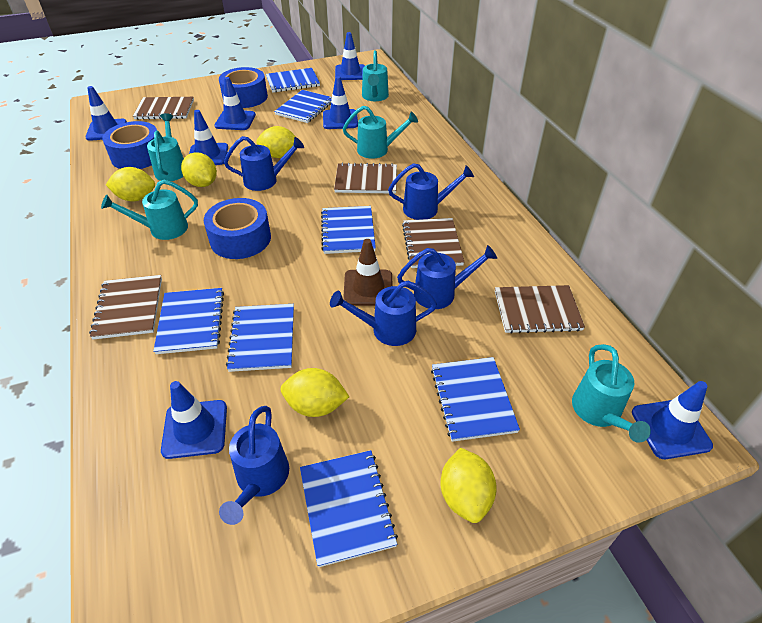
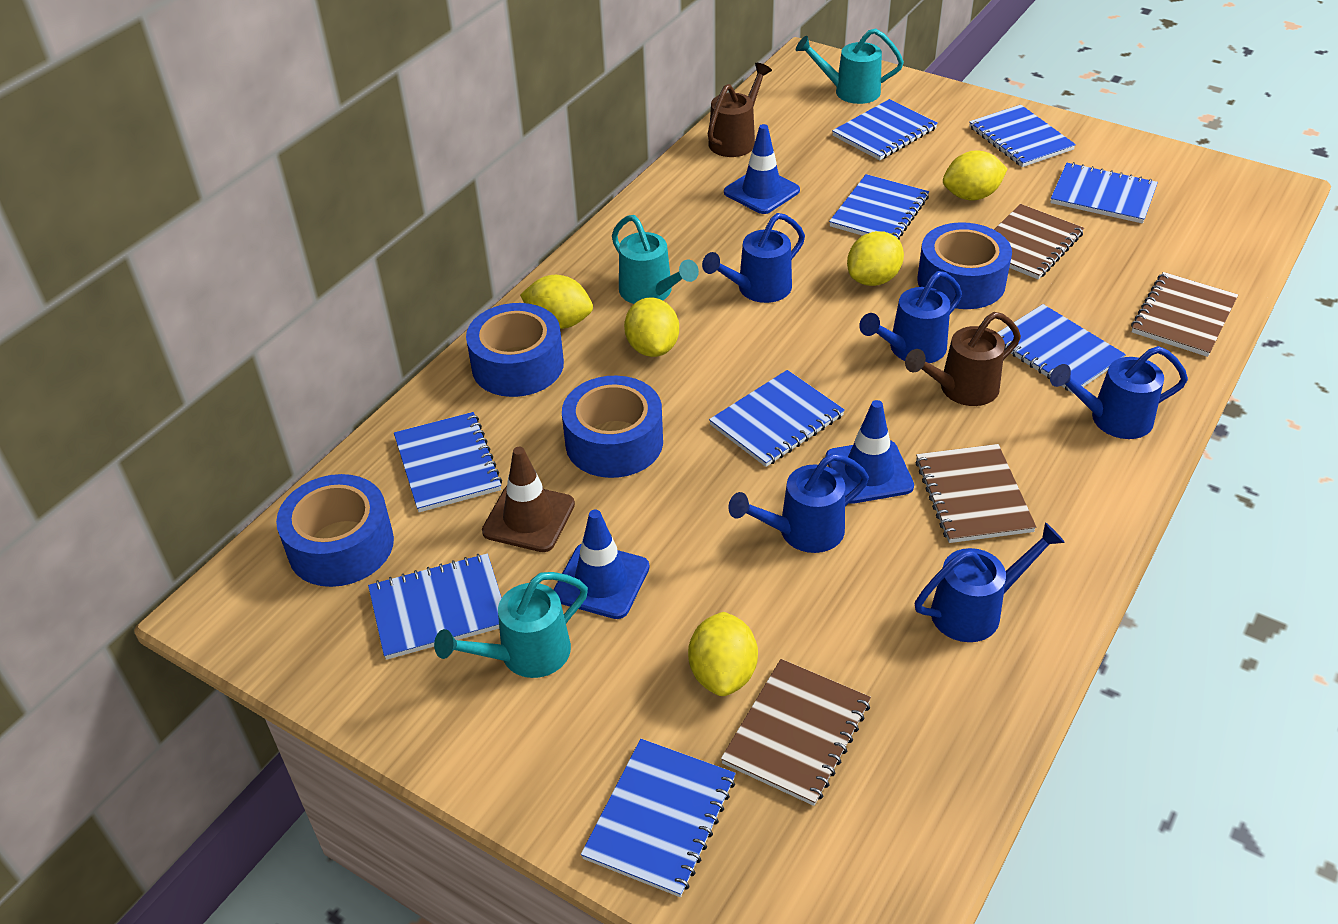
blue notebook: [153,288,224,354] [226,304,294,372] [266,68,320,92] [274,90,332,123] [300,450,398,567] [321,206,376,254] [431,357,520,442] = 7 -> [368,554,502,660] [394,412,502,512] [581,739,736,897] [709,370,845,467] [829,174,929,240] [832,99,938,160] [969,105,1076,167] [998,304,1126,394] [1050,162,1158,224] = 9
blue tape: [102,121,157,169] [204,198,271,259] [219,67,268,108] = 3 -> [276,474,394,587] [466,303,564,397] [562,376,663,478] [917,222,1012,309] = 4
blue traffic cone: [85,86,127,141] [161,381,227,459] [189,110,228,165] [214,77,256,130] [323,76,358,129] [335,32,365,80] [632,381,713,459] = 7 -> [553,510,650,619] [724,124,800,214] [826,400,914,504] = 3
brown notebook: [89,275,162,340] [133,97,194,120] [334,162,397,194] [402,218,464,268] [495,285,585,334] = 5 -> [721,659,871,806] [915,444,1036,543] [994,204,1084,280] [1131,272,1238,357] = 4
brown watering can: none = 0 -> [708,63,772,157] [905,312,1021,406] = 2
turquoise watering can: [101,180,198,240] [147,113,184,181] [343,106,418,159] [362,50,389,101] [572,344,651,443] = 5 -> [434,572,588,678] [612,215,699,304] [796,28,904,104] = 3

